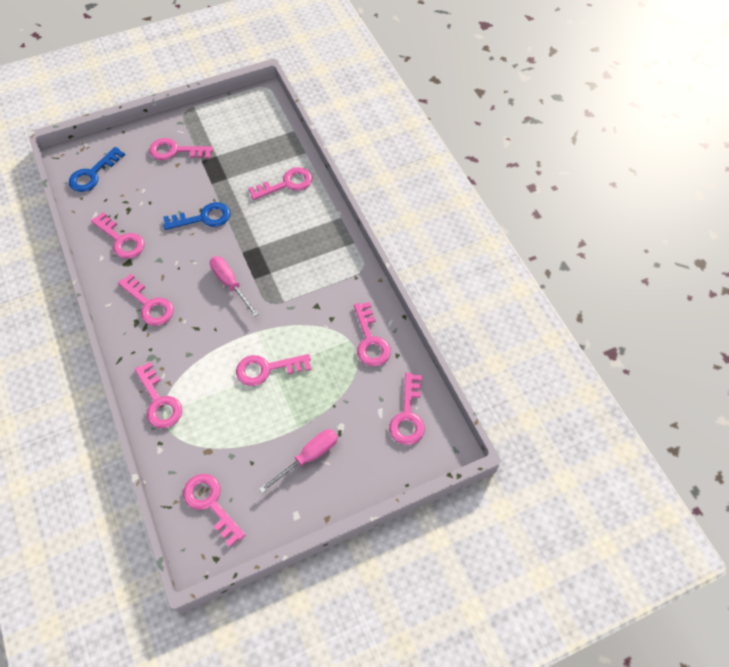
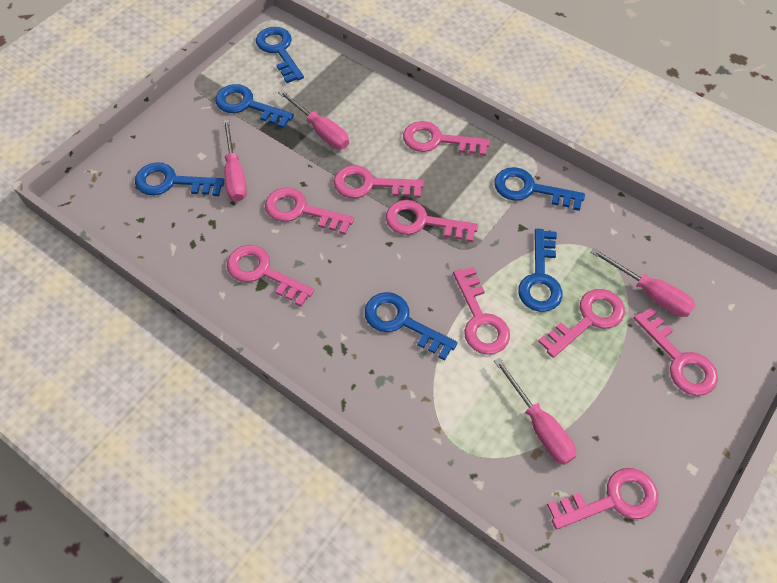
blue key: [69,147,125,192] [163,202,230,230] = 2 -> [135,162,225,196] [215,84,294,128] [256,27,304,83] [365,292,458,360] [494,167,585,211] [518,229,563,312] = 6
pink screwdriver: [210,256,259,317] [259,429,338,493] = 2 -> [223,119,247,201] [278,90,349,149] [494,358,576,465] [590,248,695,317] = 4

